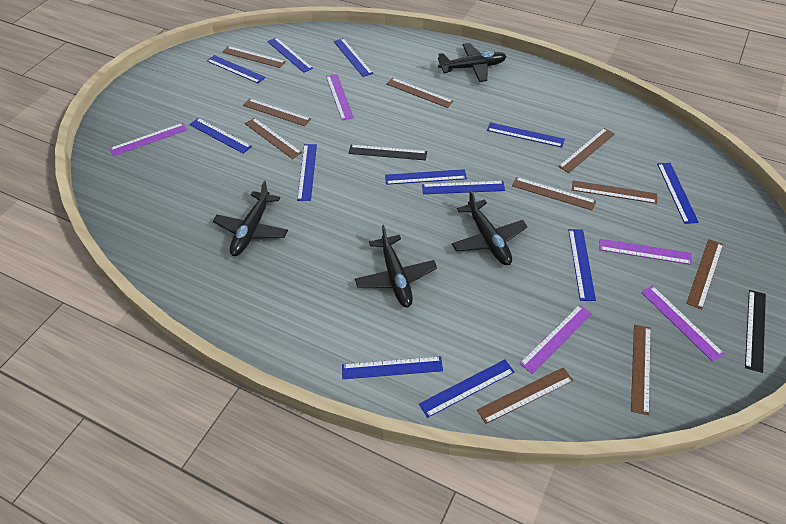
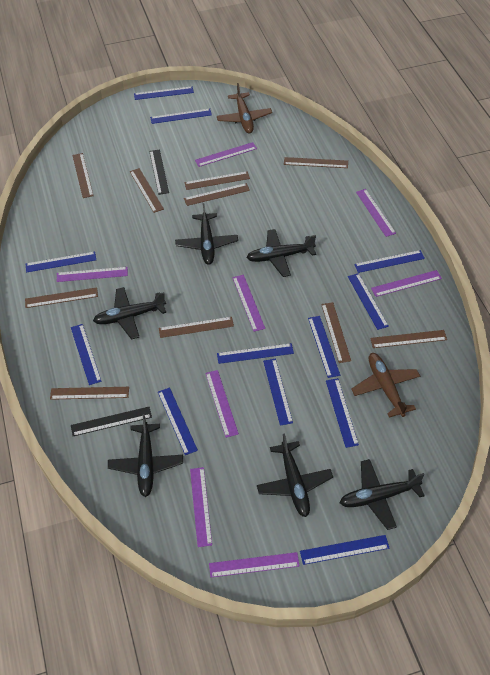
black plane: [213,181,288,256] [355,225,437,307] [438,43,507,82] [452,190,528,265] = 4 -> [93,287,166,340] [108,414,183,497] [175,203,238,265] [246,229,316,277] [257,433,333,517] [340,459,425,530] = 6
brown plane: none = 0 -> [217,83,272,133] [351,353,420,418] = 2
purple ruler: [110,123,187,156] [326,74,354,120] [519,305,592,374] [599,239,692,265] [641,285,725,362] = 5 -> [57,267,128,282] [190,467,212,547] [195,142,257,167] [205,370,239,438] [209,552,300,577] [232,275,265,332] [356,189,396,237] [371,270,442,297] = 8

